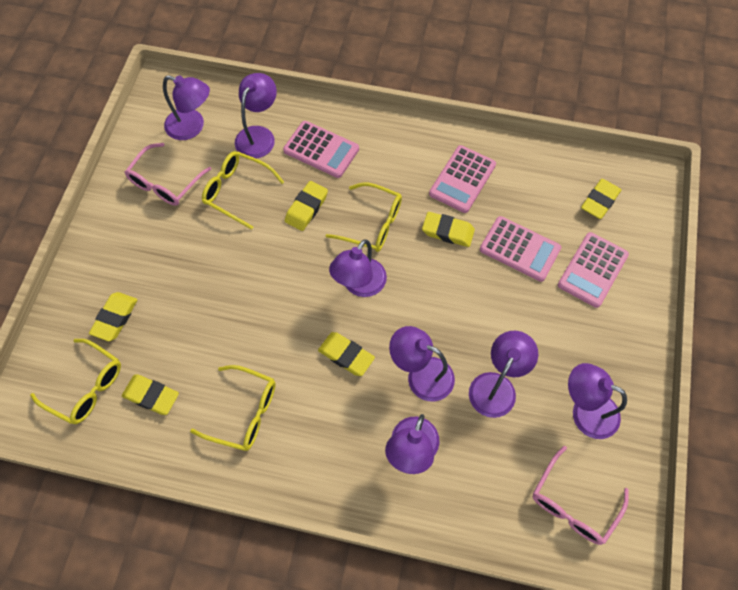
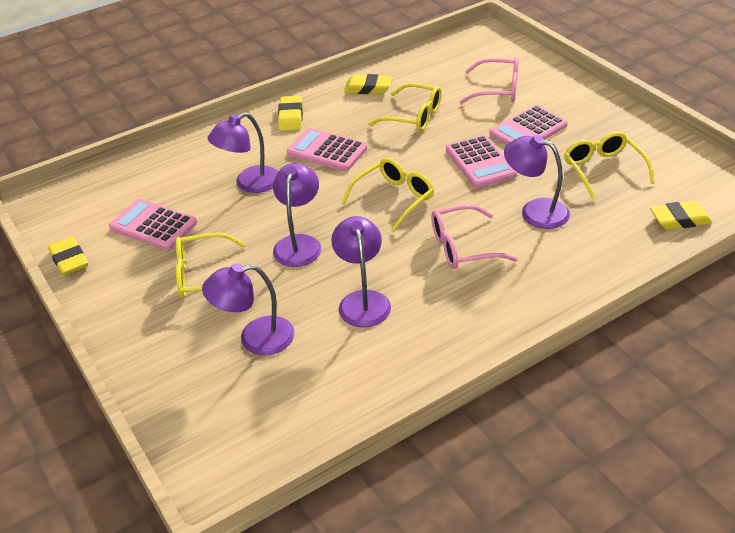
purple lamp: [163,75,210,140] [235,73,277,159] [329,239,387,297] [385,414,440,474] [389,326,455,402] [469,331,538,418] [568,363,627,439] = 7 -> [202,264,295,355] [207,112,278,193] [273,163,322,267] [331,216,391,328] [504,135,570,229] = 5
yellow eraser: [89,292,137,341] [122,375,179,415] [285,181,328,231] [318,332,375,376] [422,212,475,247] [581,179,621,219] = 6 -> [48,237,88,275] [278,96,303,131] [344,74,392,94] [650,201,712,230] = 4

